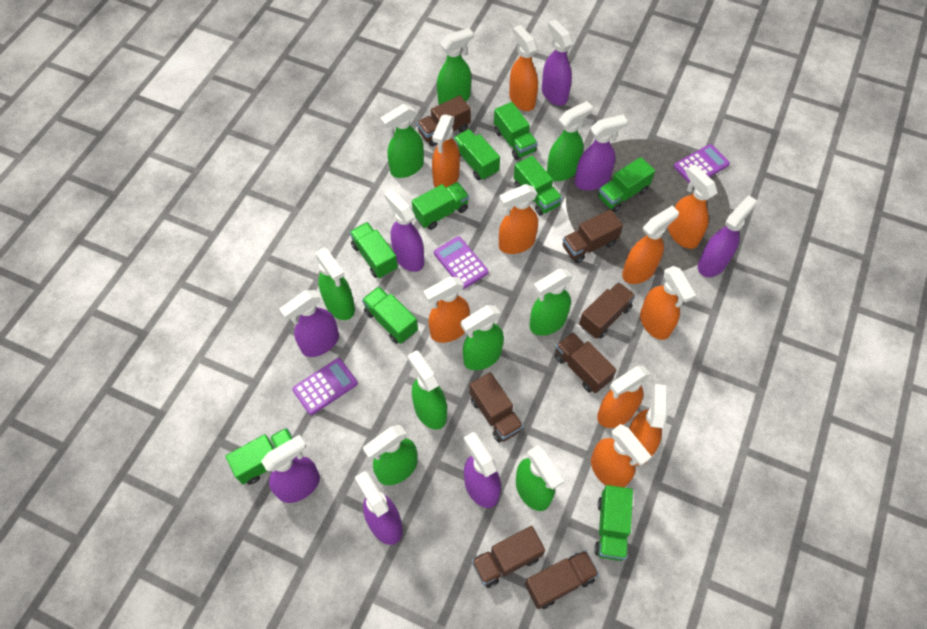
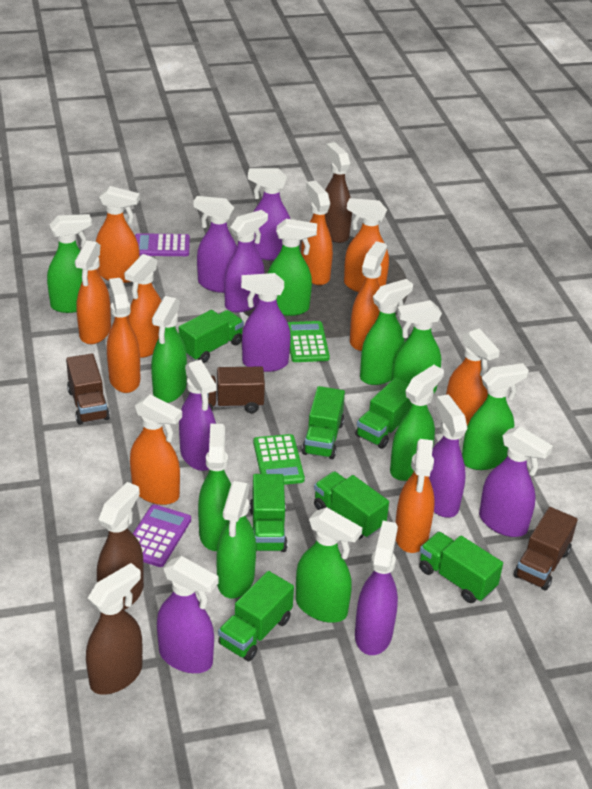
brown spray bottle: none = 0 -> [86,563,142,695] [97,482,144,610] [325,142,352,243] = 3
brown truck: [417,95,471,146] [470,372,523,443] [472,526,545,588] [525,550,599,609] [555,332,616,393] [563,209,623,263] [579,282,636,339] = 7 -> [66,353,110,425] [207,366,265,413] [514,507,578,591] = 3
green calculator: none = 0 -> [253,434,305,485] [288,321,330,362] = 2
green spray bottle: [315,247,355,320] [363,425,418,485] [380,104,424,178] [407,350,447,430] [437,28,473,105] [461,305,504,370] [516,445,564,511] [530,269,573,336] [547,101,593,181] = 9 -> [47,214,92,313] [151,296,187,403] [198,424,231,551] [217,481,256,599] [268,219,317,316] [296,507,362,623] [360,279,413,385] [390,365,444,481] [392,300,442,393] [462,363,529,470] = 10
green truck: [225,428,293,485] [349,222,398,278] [362,286,418,344] [412,182,469,230] [453,129,500,180] [494,102,538,160] [514,155,562,215] [594,485,633,561] [598,157,655,212] = 9 -> [179,310,244,363] [218,571,294,661] [250,474,287,552] [302,386,345,459] [314,471,389,539] [356,378,411,449] [419,531,503,603] = 7
purple calculator: [292,358,358,415] [434,236,489,289] [674,144,730,183] = 3 -> [133,504,191,567] [135,233,190,256] = 2
purple spray bottle: [261,435,320,503] [279,290,339,357] [355,471,403,545] [384,189,424,272] [464,432,501,508] [542,19,573,106] [575,115,628,190] [698,195,757,277] = 8 -> [157,556,219,673] [179,360,216,471] [194,196,237,293] [224,210,268,312] [241,273,291,372] [248,168,290,261] [355,521,398,655] [429,394,468,518] [479,426,553,537] = 9

